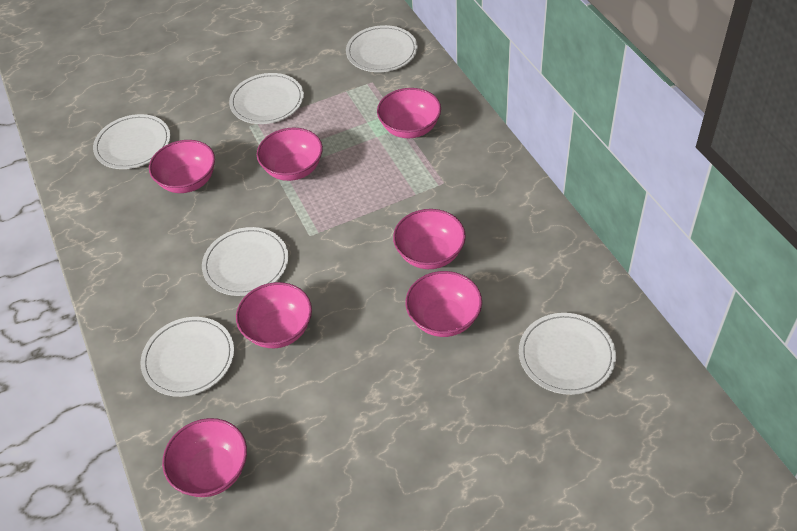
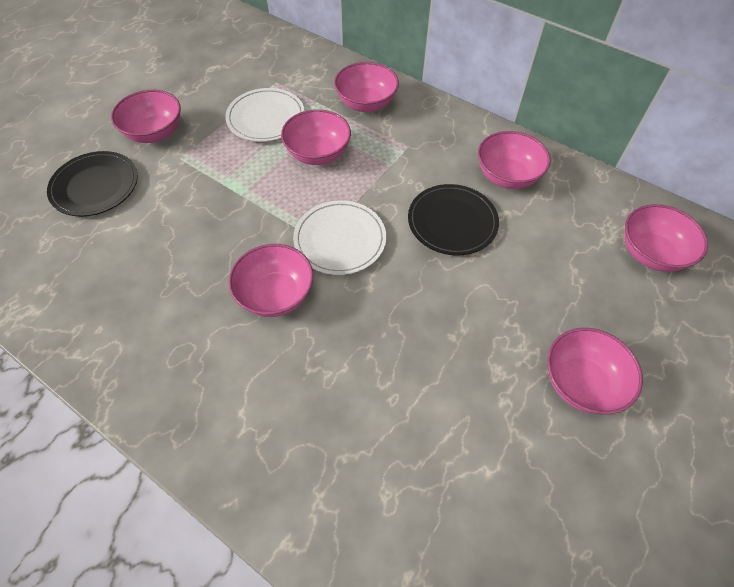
black plate: none = 0 -> [47,151,138,216] [408,184,499,255] = 2
white plate: [93,114,170,169] [140,317,234,397] [202,227,289,296] [229,73,304,124] [346,25,418,72] [519,313,616,395] = 6 -> [225,88,305,142] [293,200,386,275] = 2

